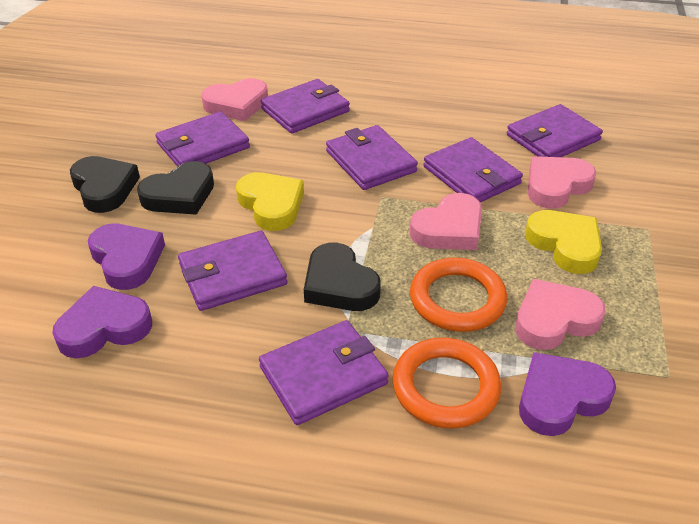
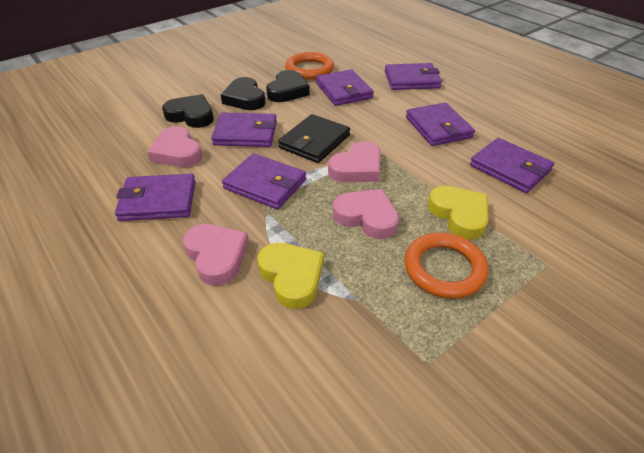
black wallet: none = 0 -> [278,114,350,163] = 1
purple heart: [52,286,152,358] [88,223,165,290] [519,352,616,436] = 3 -> none = 0

